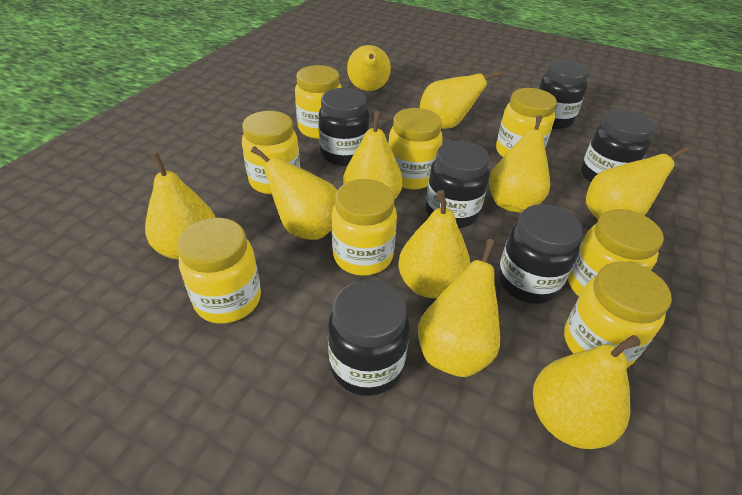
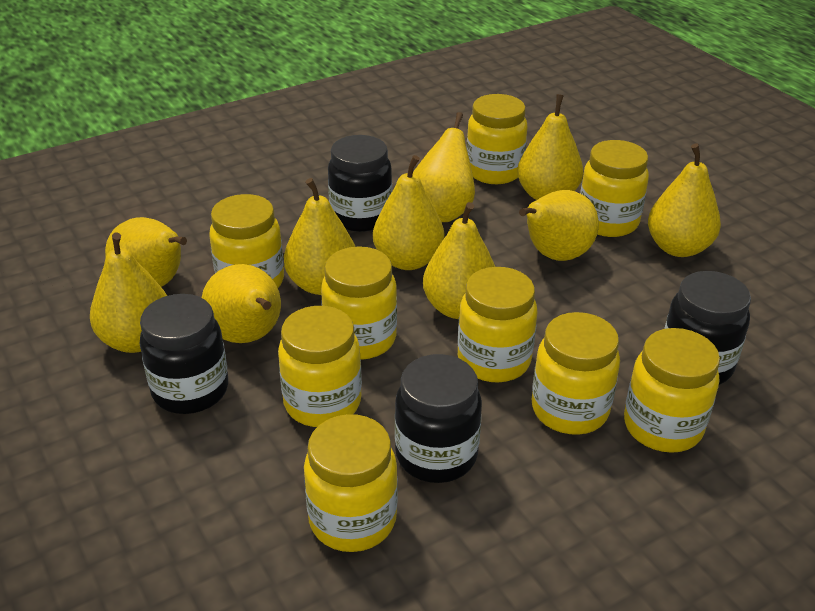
black jar: [319,88,370,166] [328,280,409,396] [425,141,490,228] [498,204,583,304] [538,60,589,129] [581,110,655,183] = 6 -> [140,294,228,414] [328,135,392,232] [395,354,482,483] [664,271,751,385] = 4
yellow jar: [177,218,261,324] [242,111,300,195] [295,65,342,139] [332,179,397,276] [388,108,443,189] [496,88,557,157] [564,262,672,368] [568,209,664,296] = 8 -> [209,194,284,288] [278,306,362,427] [304,414,398,552] [321,246,397,360] [458,267,538,382] [466,94,528,184] [532,312,620,435] [580,140,649,237] [624,328,720,453] = 9

